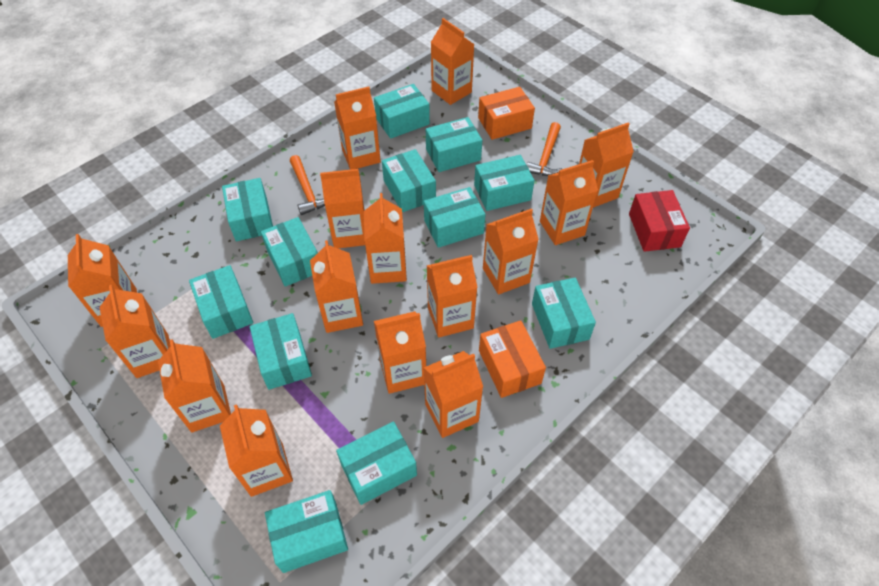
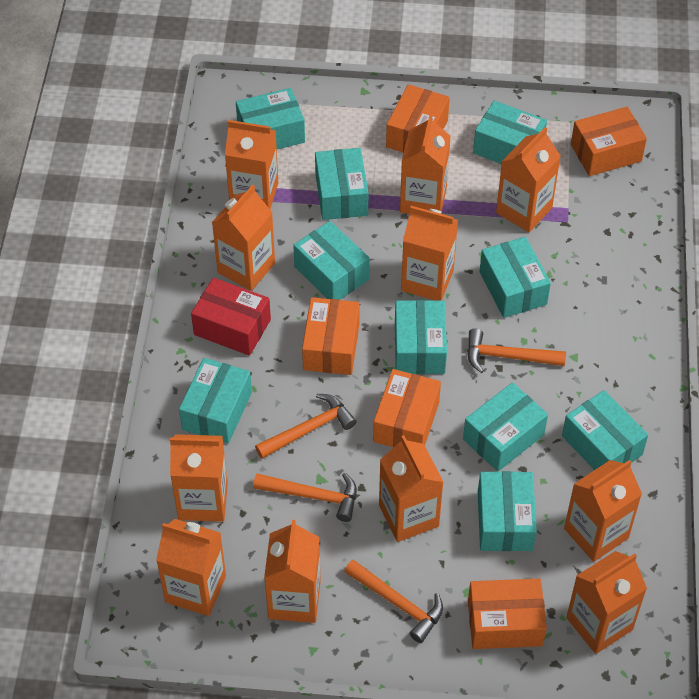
orange box: [478,87,535,140] [479,320,546,398] = 2 -> [302,297,360,375] [373,369,441,448] [386,84,450,153] [468,578,547,649] [571,107,647,176] = 5
orange carton: [68,234,137,327] [99,285,170,378] [158,340,231,433] [220,404,293,497] [310,240,363,333] [320,169,365,248] [334,87,381,170] [364,193,407,284] [374,311,426,394] [424,351,483,438] [427,255,478,337] [431,18,474,105] [483,209,539,294] [540,160,598,245] [579,122,634,208] = 15 -> [156,519,226,616] [170,434,228,522] [212,185,275,291] [225,120,278,209] [264,520,321,623] [379,435,444,542] [400,114,451,214] [401,206,458,300] [496,127,561,232] [564,460,642,562] [566,551,647,654] = 11
orange hammer: [290,155,325,215] [527,122,562,176] = 2 -> [253,473,357,522] [255,394,356,459] [344,560,443,643] [467,328,566,373] = 4
turquoise box: [189,265,253,339] [222,178,273,241] [250,313,312,390] [261,217,318,287] [265,490,348,573] [336,422,417,505] [374,84,430,139] [382,149,436,212] [424,187,486,248] [426,117,482,172] [474,155,534,211] [532,278,596,349] = 12 -> [179,358,252,444] [236,88,305,149] [293,221,370,300] [315,148,369,220] [395,300,447,374] [463,382,548,471] [473,101,547,164] [478,471,537,551] [480,237,551,318] [562,390,648,470] = 10

